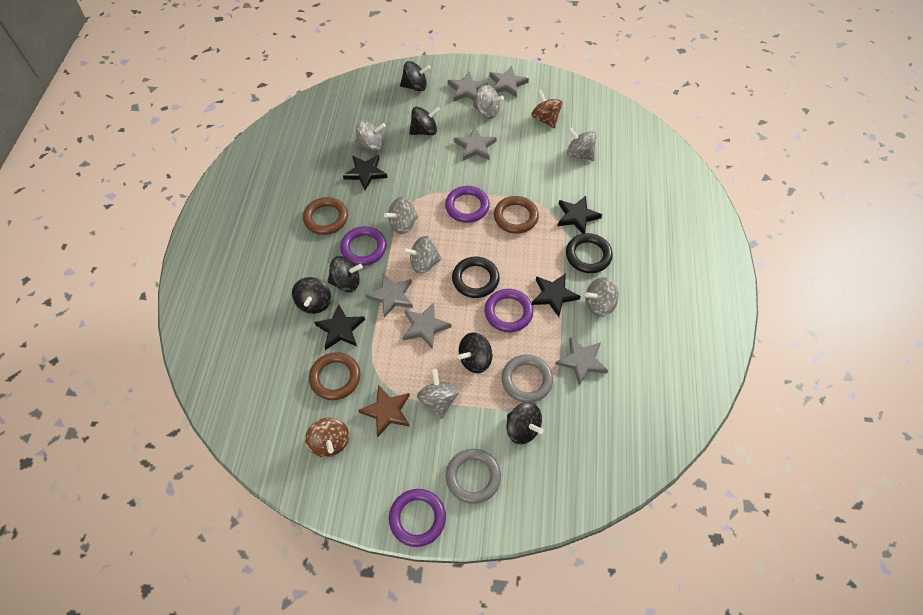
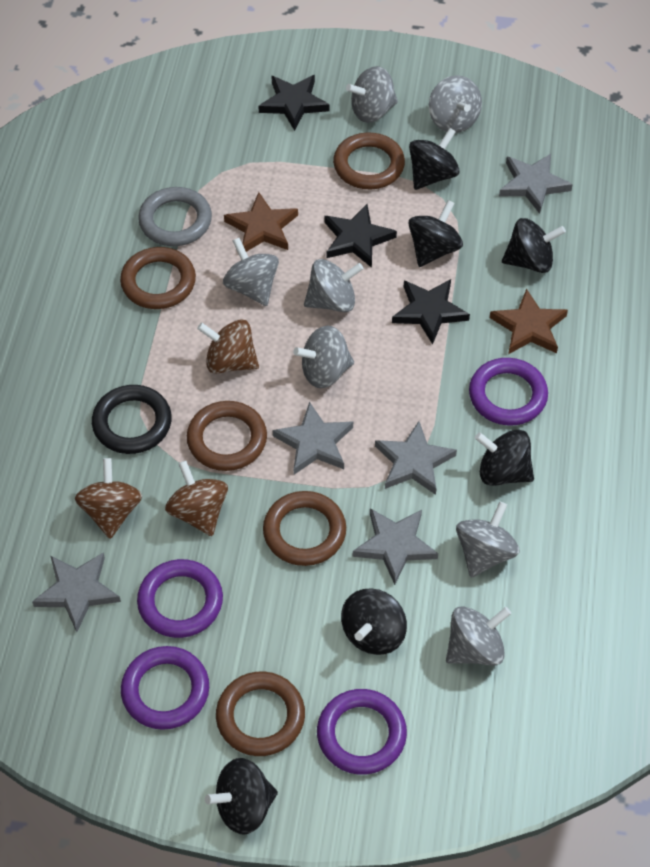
black ring: [452,257,500,298] [566,233,613,273] = 2 -> [92,385,172,454] = 1
black star: [314,304,365,350] [343,155,387,190] [532,273,581,317] [558,196,602,234] = 4 -> [258,75,329,131] [324,204,397,268] [392,279,470,344] = 3
brown ring: [303,197,348,235] [309,352,360,400] [494,196,539,234] = 3 -> [120,247,196,309] [187,401,267,471] [216,672,305,756] [263,491,346,566] [333,132,405,189] = 5
brown spinning top: [305,417,349,457] [531,90,563,129] = 2 -> [75,458,142,539] [165,460,228,536] [197,319,259,374] = 3
brown star: [358,385,410,437] = 1 -> [224,192,298,252] [490,288,568,354] = 2
grey ring: [446,449,501,504] [502,355,553,403] = 2 -> [138,187,212,246] = 1
grey star: [365,274,413,318] [403,303,451,349] [448,72,488,102] [454,127,497,161] [489,66,529,98] [556,337,608,385] = 6 -> [32,553,121,632] [273,402,353,474] [353,508,438,585] [375,421,457,495] [499,154,573,214] = 5

